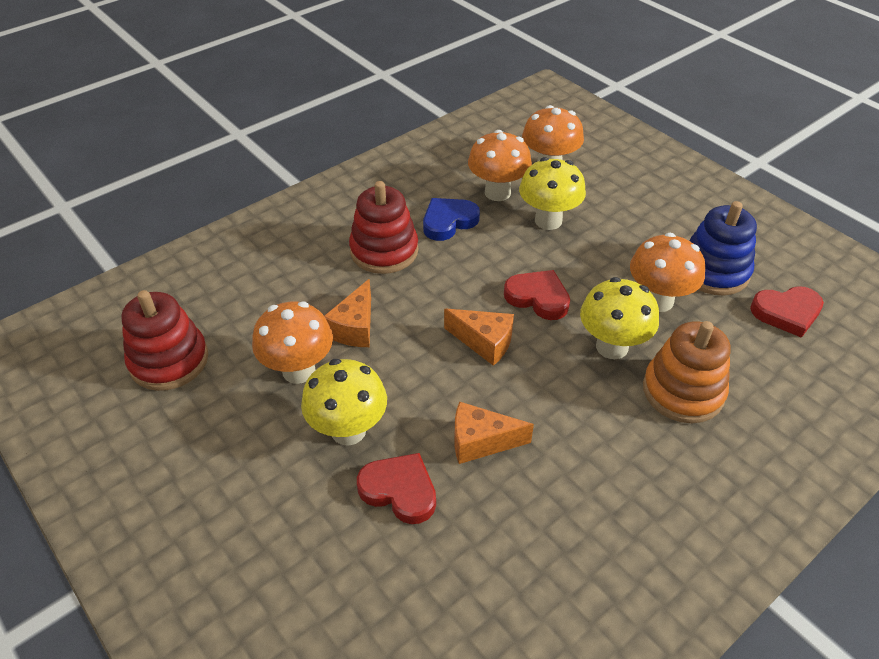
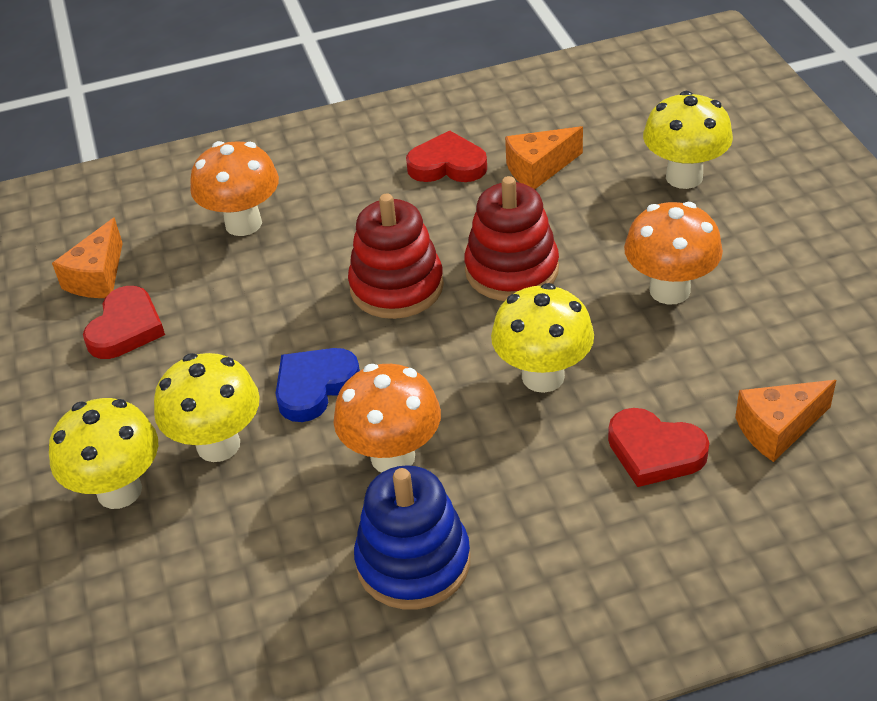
orange mushroom: [252,301,333,384] [468,130,532,201] [522,105,584,162] [630,233,705,312] = 4 -> [190,141,279,236] [334,364,441,473] [624,202,723,305] = 3
orange stacking toy: [643,321,730,423] = 1 -> none = 0
yellow mushroom: [301,359,387,446] [519,157,586,230] [580,277,659,359] = 3 -> [49,398,158,509] [154,353,260,462] [491,283,594,393] [643,91,733,189] = 4

